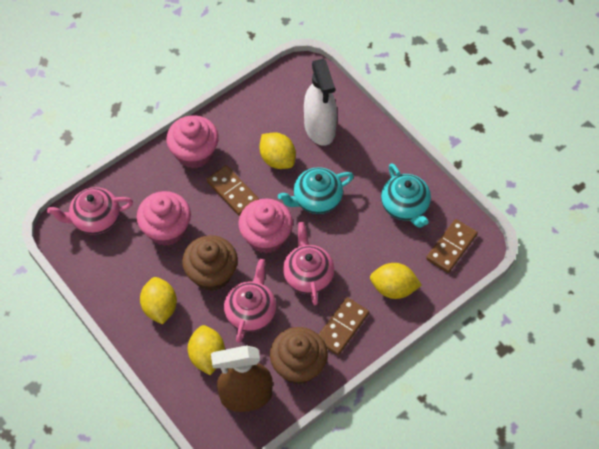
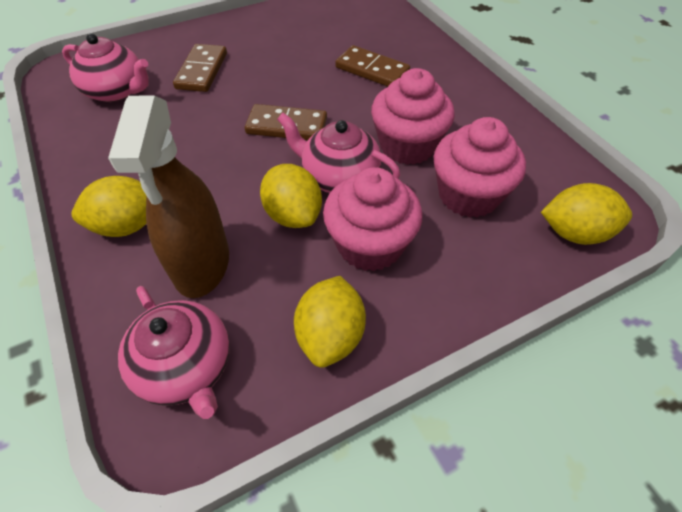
brown cupcake: [182,235,238,291] [270,327,328,384] = 2 -> none = 0
turquoise teapot: [278,167,354,214] [381,163,431,228] = 2 -> none = 0
white spray bottle: [304,59,337,146] = 1 -> none = 0

